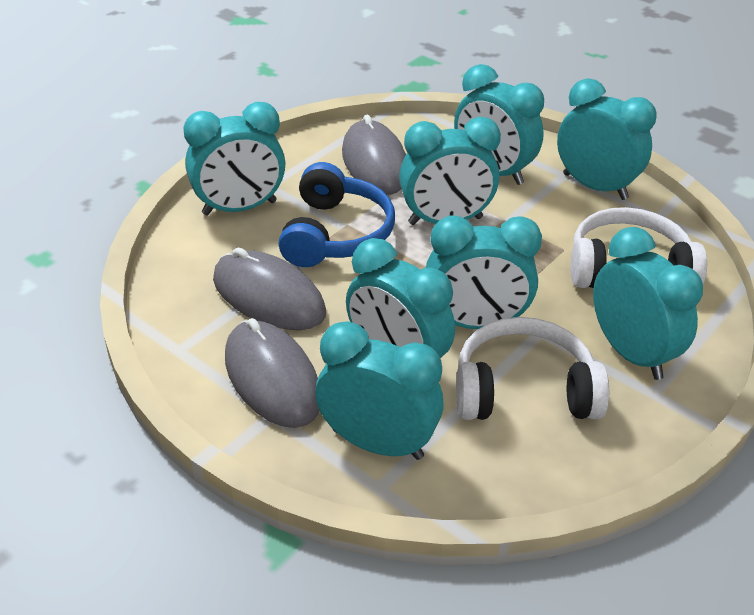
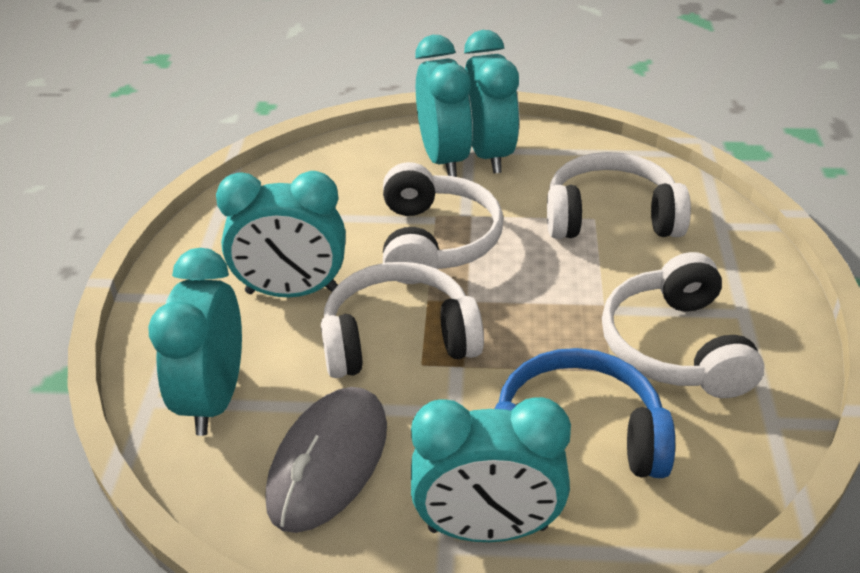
grey mouse: [213,247,326,330] [225,318,320,428] [342,115,406,195] = 3 -> [265,387,387,533] = 1
turquoise clock: [183,102,285,215] [315,321,444,460] [346,238,455,358] [399,117,501,225] [426,216,542,329] [454,64,544,185] [557,78,657,200] [593,227,703,380] = 8 -> [148,248,242,436] [216,171,346,297] [411,397,571,542] [415,35,473,177] [464,30,519,173] = 5
white headphones: [456,317,609,420] [570,207,707,288] = 2 -> [321,262,484,378] [383,162,503,284] [547,152,691,239] [602,252,764,398] = 4

